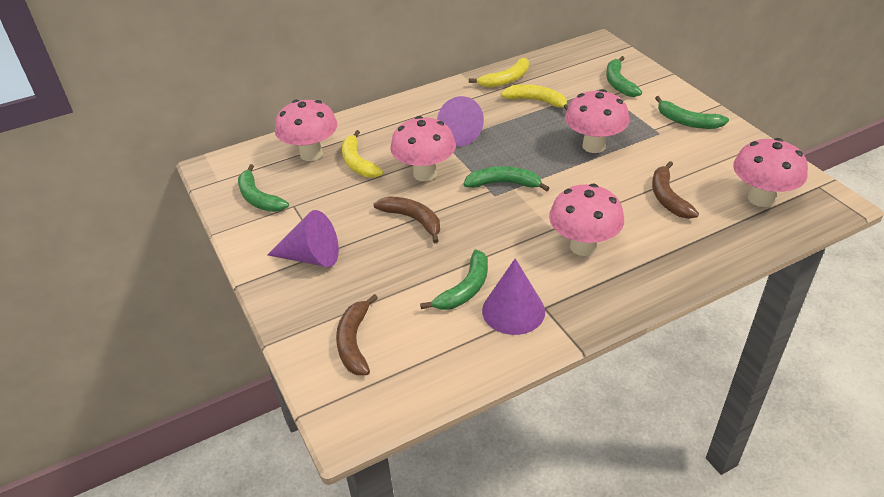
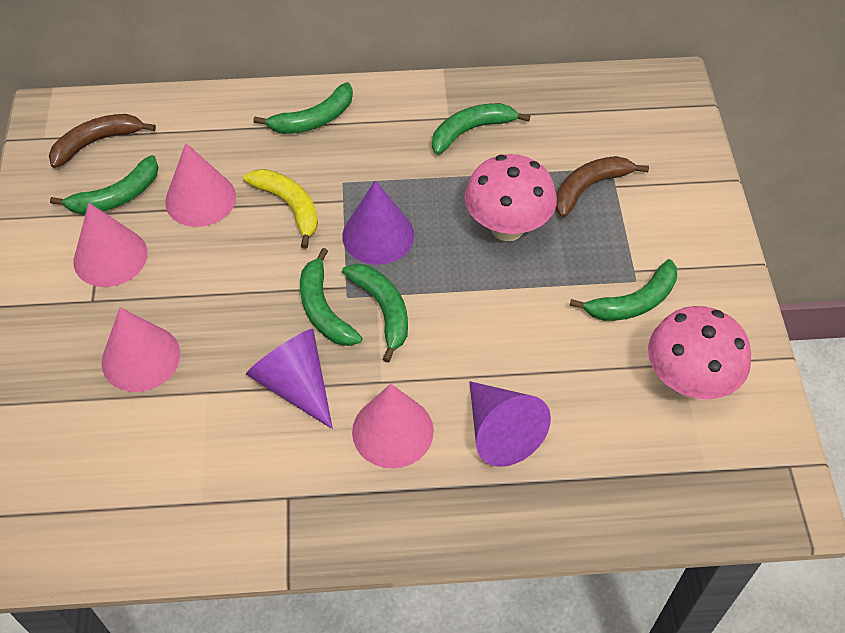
brown banana: [336,294,378,375] [373,196,440,243] [652,161,699,219] = 3 -> [49,114,156,168] [555,156,649,218] = 2
green banana: [238,164,289,212] [420,249,488,310] [464,166,549,191] [606,56,642,97] [655,96,729,129] = 5 -> [50,155,159,215] [253,82,353,134] [300,248,363,346] [342,264,408,363] [432,103,530,155] [570,259,677,321] = 6
pink cone: none = 0 -> [74,203,148,287] [101,307,180,392] [165,143,236,227] [352,384,434,469] = 4
pink mushroom: [275,100,338,161] [390,116,456,181] [549,184,624,256] [565,89,629,153] [733,138,808,207] = 5 -> [465,154,557,241] [648,306,751,399] = 2
yellow banana: [342,130,383,178] [469,58,529,88] [501,84,568,110] = 3 -> [243,169,318,248] = 1

